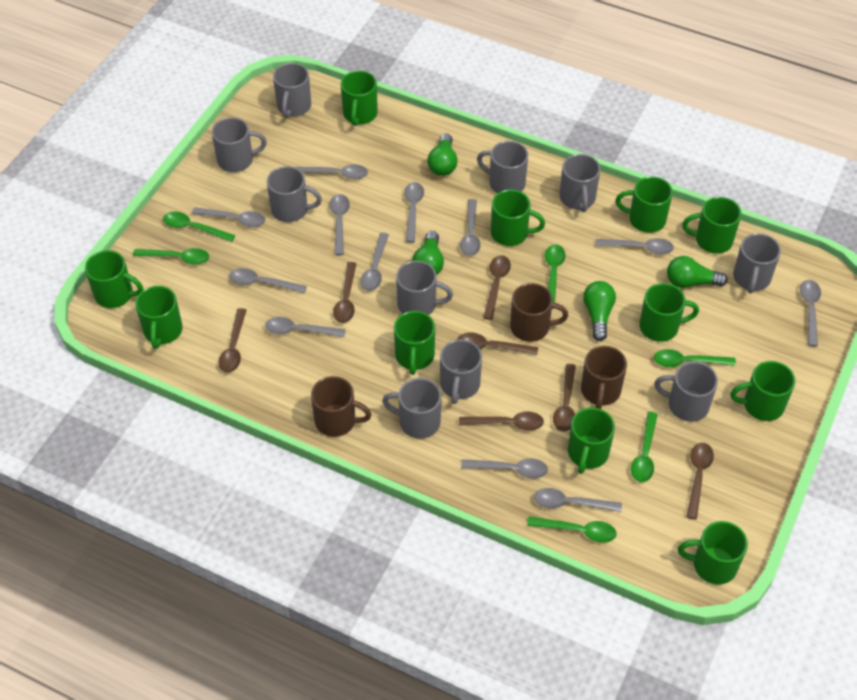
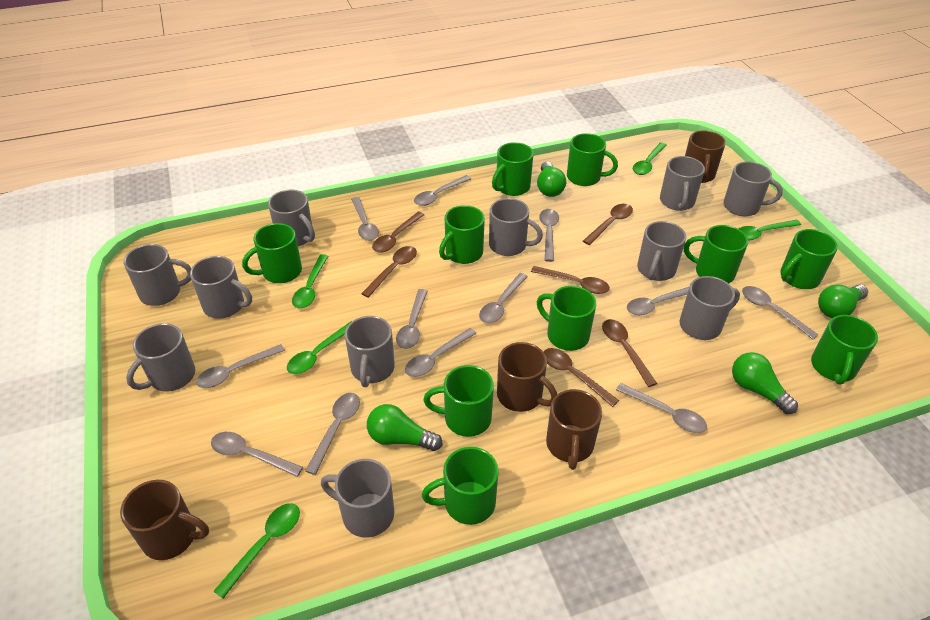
brown mug: [311,376,372,437] [510,283,568,342] [581,346,627,409] = 3 -> [120,480,209,560] [497,342,557,412] [546,389,602,470] [685,130,726,183] = 4
brown spoon: [219,308,247,373] [333,262,357,323] [457,332,538,355] [459,411,544,431] [483,255,511,320] [553,364,576,432] [686,443,714,520] = 7 -> [361,246,417,298] [372,212,424,253] [531,266,610,294] [544,348,619,407] [583,204,633,245] [602,319,657,387] = 6
green mug: [85,250,143,308] [135,286,183,349] [341,71,378,126] [394,311,435,375] [491,189,545,246] [568,408,615,474] [615,176,673,233] [639,283,699,342] [678,521,748,584] [682,197,742,254] [730,361,795,421] = 11 -> [242,223,302,283] [422,447,499,525] [423,365,494,437] [439,205,485,264] [492,142,534,196] [537,286,596,351] [567,133,618,186] [684,225,748,284] [780,229,838,289] [811,315,878,385] = 10
green spoon: [133,248,209,265] [163,212,235,242] [527,517,617,543] [545,244,566,309] [631,412,658,482] [654,349,736,367] = 6 -> [214,503,300,598] [287,321,352,374] [292,254,328,308] [633,142,667,175] [739,220,801,241] = 5
grey mug: [212,117,267,172] [267,166,322,222] [273,63,311,118] [382,378,442,439] [396,261,453,315] [440,339,482,404] [477,141,528,194] [560,154,601,212] [654,361,718,422] [733,233,781,294] = 10 -> [124,244,191,306] [126,323,195,392] [190,256,252,319] [268,190,315,246] [321,459,395,538] [345,316,395,387] [489,198,543,256] [637,221,686,281] [660,156,705,211] [680,276,740,340] [723,161,783,216] = 11

